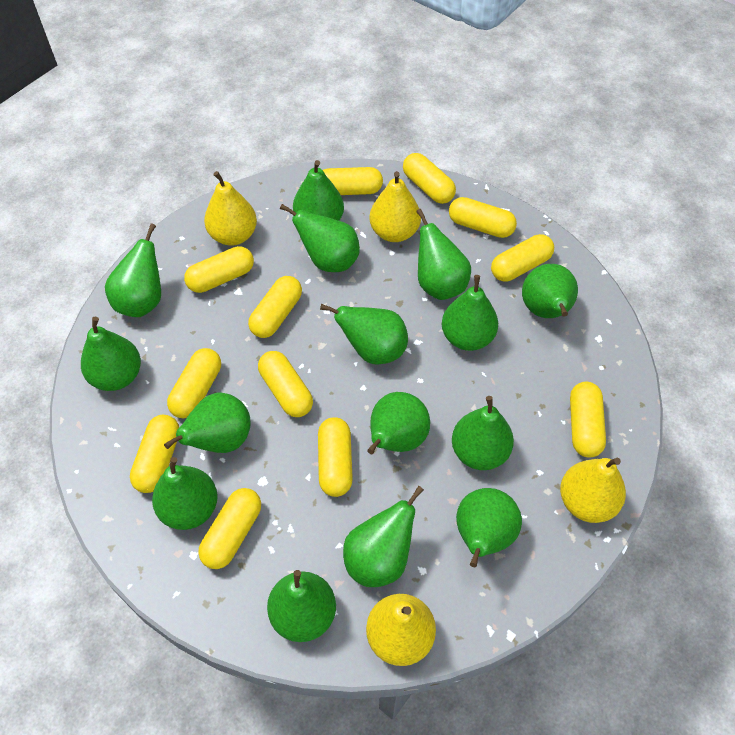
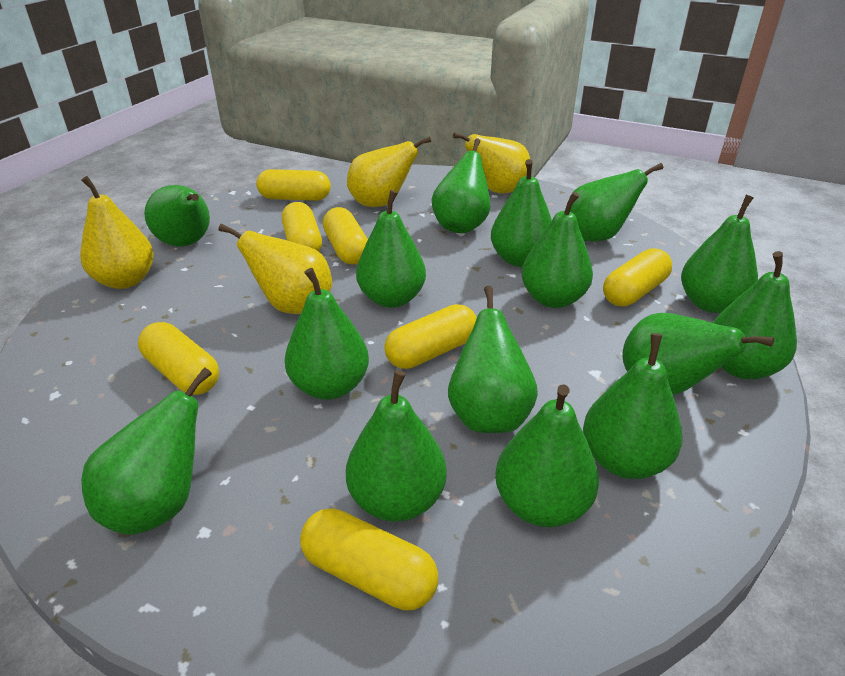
yellow capsule: [130,415,179,493] [167,348,221,418] [184,246,254,293] [198,488,261,569] [248,276,302,338] [258,351,313,417] [318,417,353,497] [323,167,383,195] [403,153,456,204] [449,197,517,238] [491,234,554,282] [570,382,606,457] = 12 -> [138,322,219,395] [256,169,331,201] [282,202,322,252] [300,508,438,611] [323,207,368,265] [384,304,477,369] [603,248,672,306] = 7

